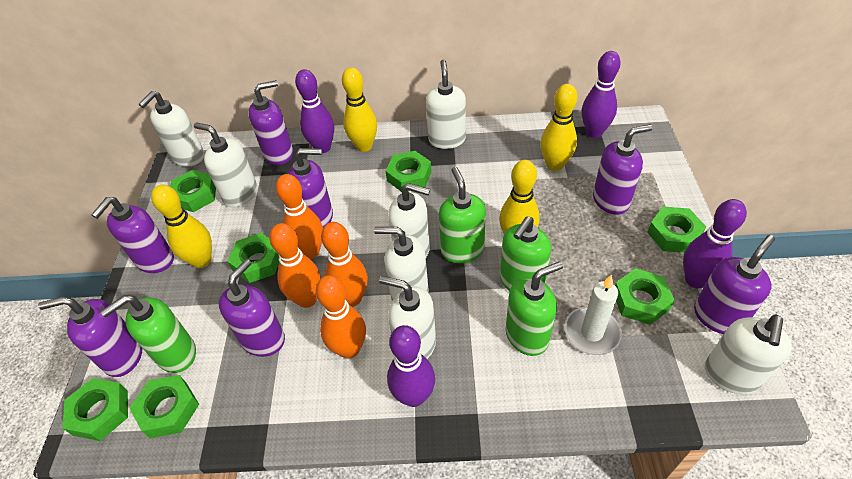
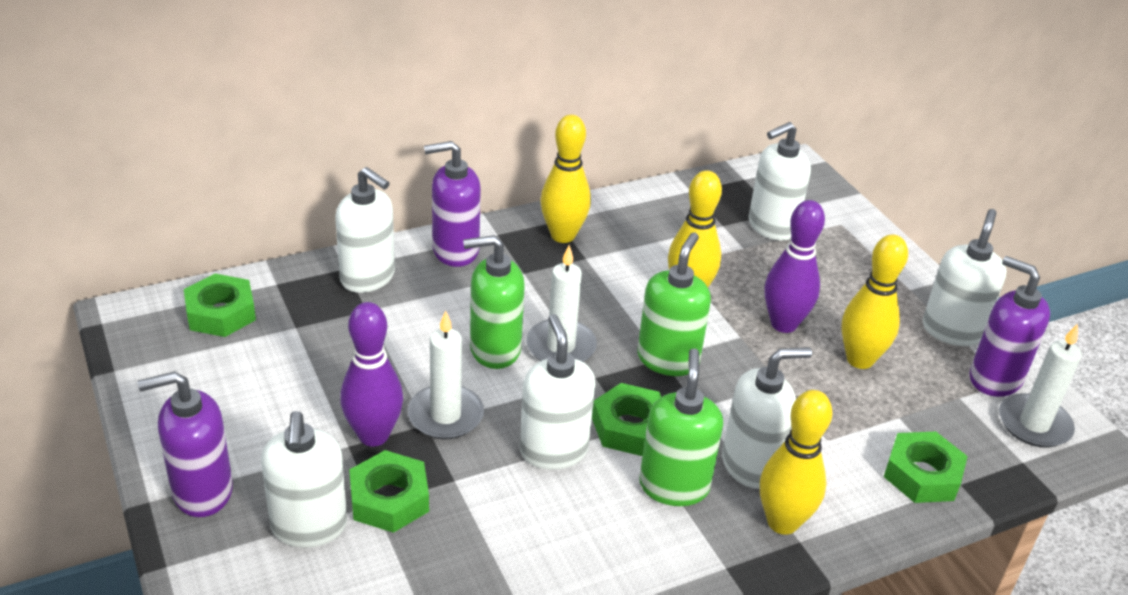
green nut: [62,378,128,441] [130,375,199,438] [170,170,216,212] [227,233,279,283] [385,151,432,192] [615,268,675,325] [647,206,706,253] = 7 -> [184,274,256,337] [349,450,429,533] [592,383,661,456] [884,431,968,503] = 4
green soap dispenser: [100,295,196,373] [439,167,486,263] [500,216,551,291] [506,262,563,356] = 4 -> [463,235,525,369] [637,232,711,376] [639,348,723,506] = 3
orange bowling pin: [269,223,321,308] [276,174,323,259] [316,275,366,359] [321,222,368,307] = 4 -> none = 0
purple bowling pin: [295,69,334,153] [387,325,435,407] [582,51,621,138] [683,199,747,288] = 4 -> [340,302,403,447] [765,200,825,333] = 2
purple soap dispenser: [38,296,142,377] [91,197,174,273] [219,259,285,357] [248,80,293,165] [288,148,333,228] [593,124,653,215] [694,235,775,334] = 7 -> [138,371,233,517] [424,141,481,267] [969,256,1050,397] = 3
white candle: [565,275,622,355] = 1 -> [408,311,484,439] [526,245,597,362] [999,324,1082,448] = 3
white soap dispenser: [139,91,205,167] [194,122,257,207] [374,227,429,300] [379,276,436,359] [388,183,430,257] [426,60,466,149] [705,314,792,394] = 7 -> [261,411,347,548] [335,167,395,293] [520,314,595,470] [722,347,812,489] [749,122,811,241] [923,209,1006,346] = 6

